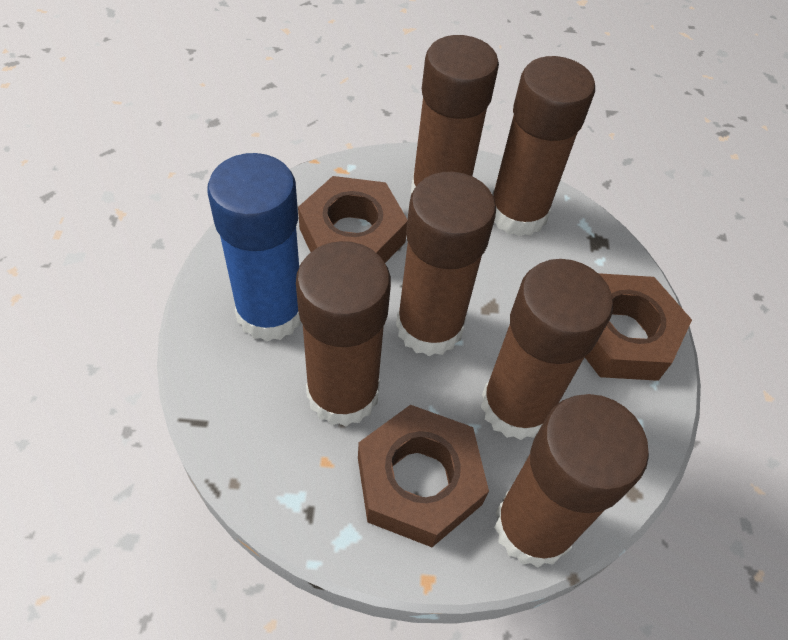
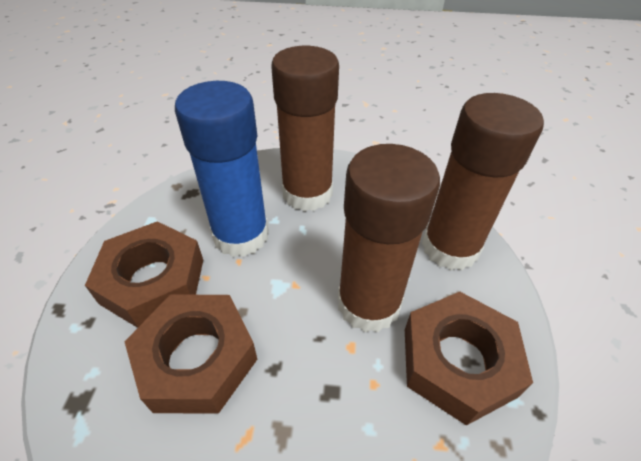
brown glue stick: [296,241,391,427] [396,172,496,356] [411,35,499,194] [481,259,613,440] [492,56,595,237] [494,394,649,568] = 6 -> [271,46,339,211] [338,144,440,332] [422,93,544,270] = 3

